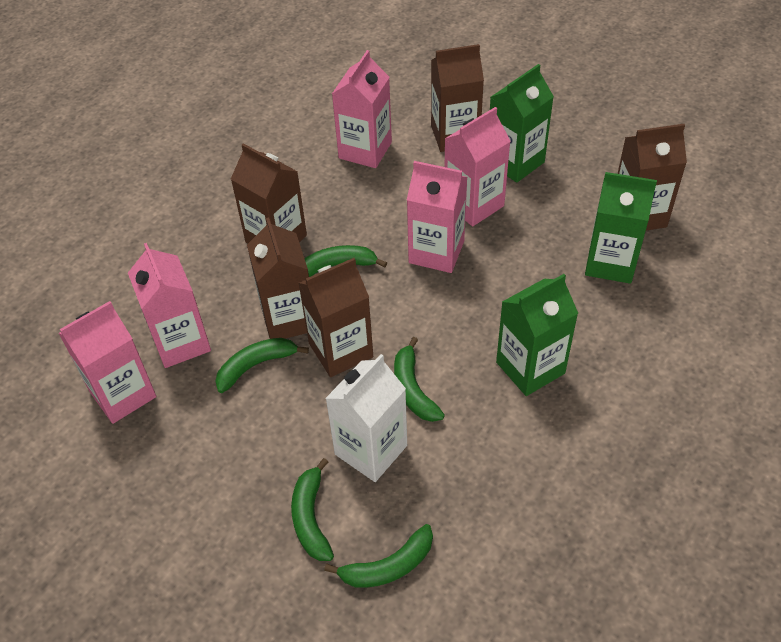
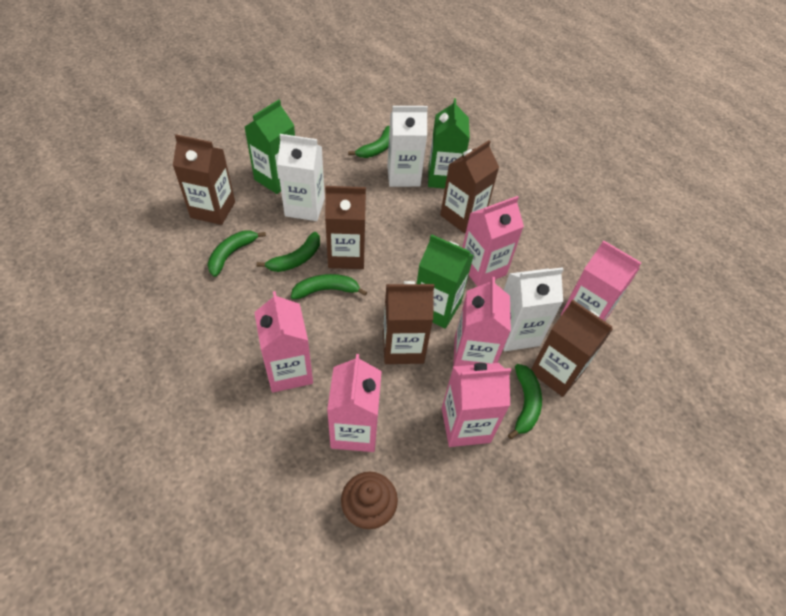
brown cupcake: none = 0 -> [341,472,398,529] = 1
pink carton: [59,301,156,424] [128,243,211,368] [332,50,392,168] [407,161,467,273] [445,107,511,226] = 5 -> [254,291,313,393] [327,354,382,452] [442,363,511,447] [453,277,511,367] [462,196,524,287] [561,240,641,321] = 6
white carton: [325,354,407,482] = 1 -> [277,134,325,221] [387,106,428,187] [503,267,564,351] = 3

